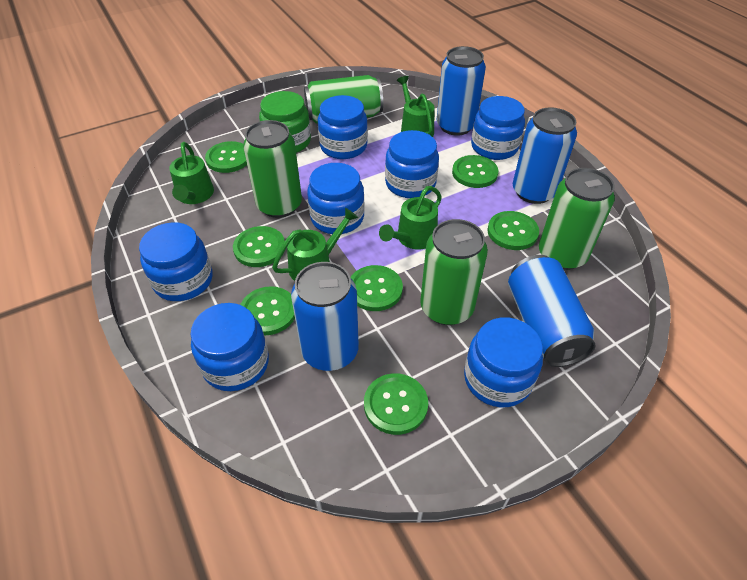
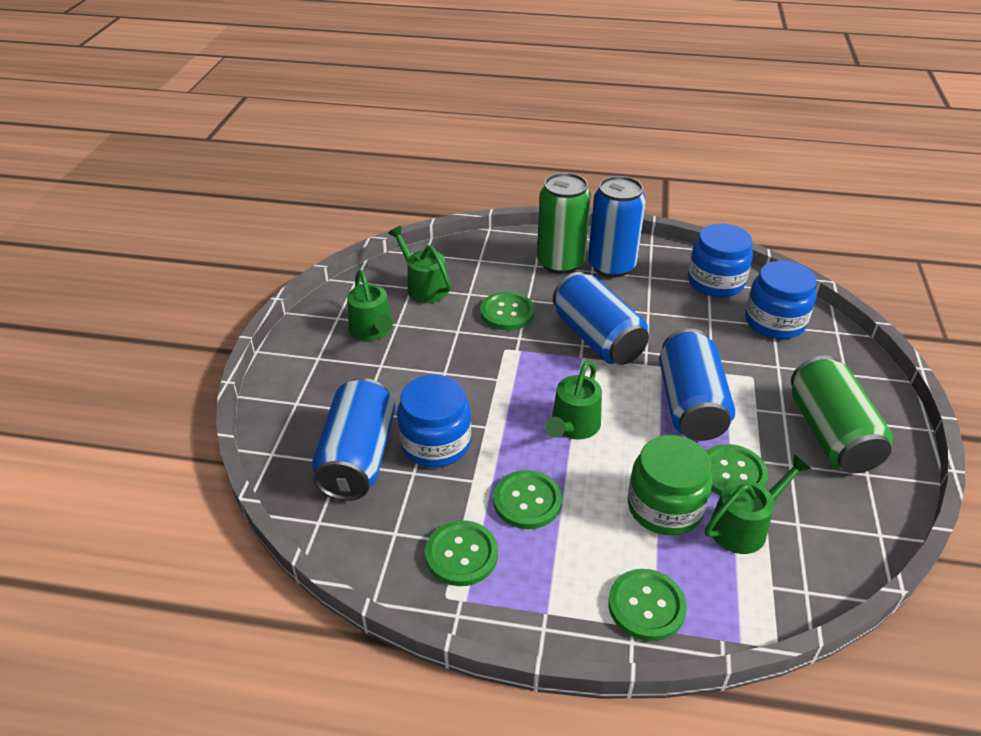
blue jar: [139,222,213,301] [191,303,269,391] [307,163,365,234] [318,95,368,159] [385,130,439,198] [464,317,543,408] [471,96,525,160] = 7 -> [397,375,471,467] [688,223,753,297] [745,261,817,339] = 3
green button: [205,141,247,173] [233,226,285,267] [240,286,295,335] [350,265,403,311] [364,373,428,435] [452,155,499,188] [487,211,539,250] = 7 -> [425,520,498,586] [481,292,535,330] [493,470,562,529] [608,569,687,641] [706,444,768,496] = 5
green can: [243,120,302,218] [304,75,383,124] [420,219,488,325] [539,168,615,270] = 4 -> [537,173,591,274] [791,356,893,473] = 2

